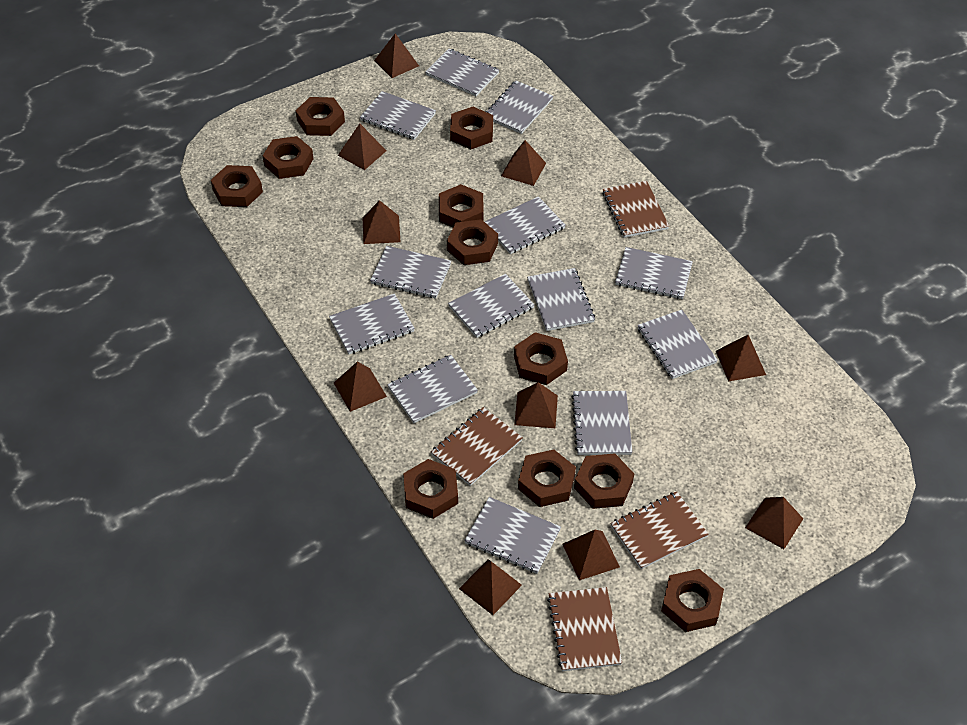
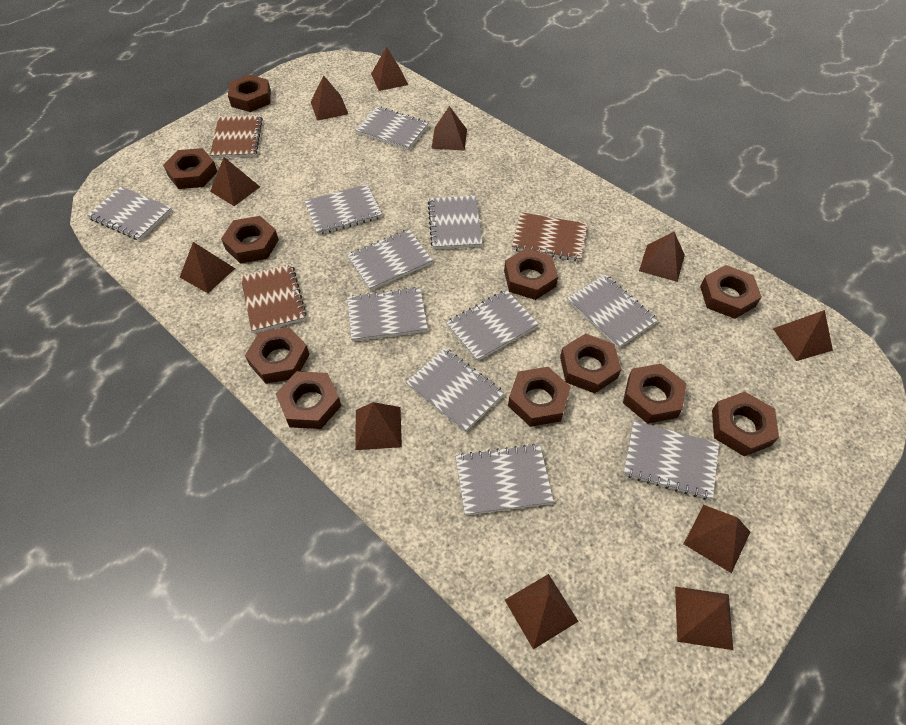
brown notebook: [431,407,523,486] [547,587,622,671] [602,181,669,238] [610,491,709,569] = 4 -> [210,115,263,158] [240,264,307,333] [512,212,587,261] = 3
brown pyramid: [334,362,387,412] [338,124,386,170] [363,200,401,244] [374,33,419,78] [459,559,522,615] [501,140,546,186] [514,382,558,428] [563,530,620,580] [716,335,766,382] [745,497,803,549] = 10 -> [180,242,235,293] [210,157,260,206] [311,75,348,121] [355,402,402,450] [371,47,408,91] [431,106,467,151] [505,574,579,649] [639,232,685,282] [675,586,733,650] [684,505,750,573] [773,310,833,361] = 11
grey notebook: [329,293,415,354] [360,91,436,140] [370,246,451,299] [387,355,478,423] [425,49,499,96] [448,274,535,338] [464,497,561,574] [485,81,553,134] [485,196,566,254] [527,268,595,331] [572,391,632,455] [615,247,693,299] [638,310,718,379] = 13 -> [87,187,172,240] [305,184,382,235] [347,229,433,291] [347,287,428,341] [356,106,429,150] [406,348,504,432] [428,196,482,249] [446,290,539,361] [455,444,554,516] [567,274,658,348] [623,420,719,500] = 11

